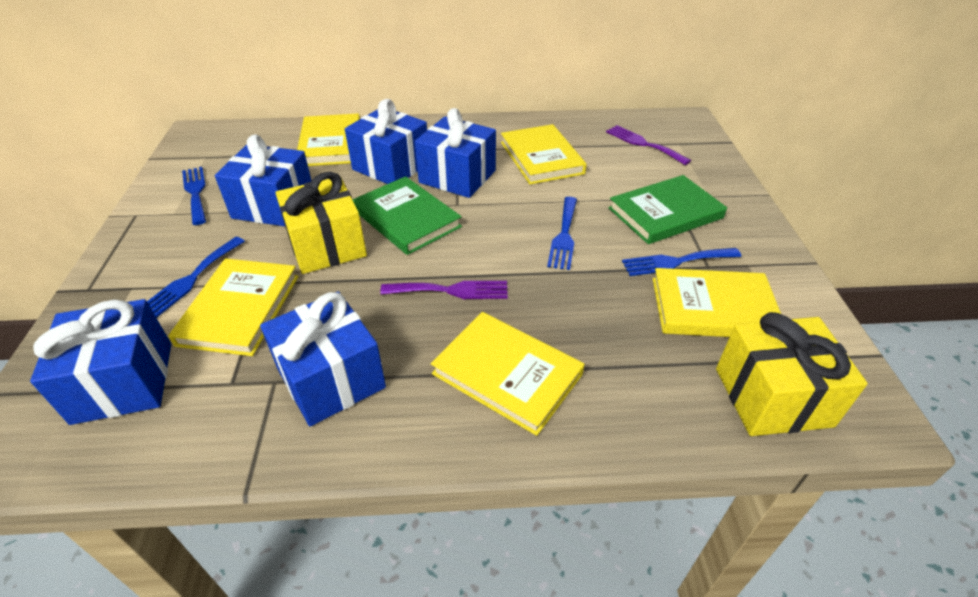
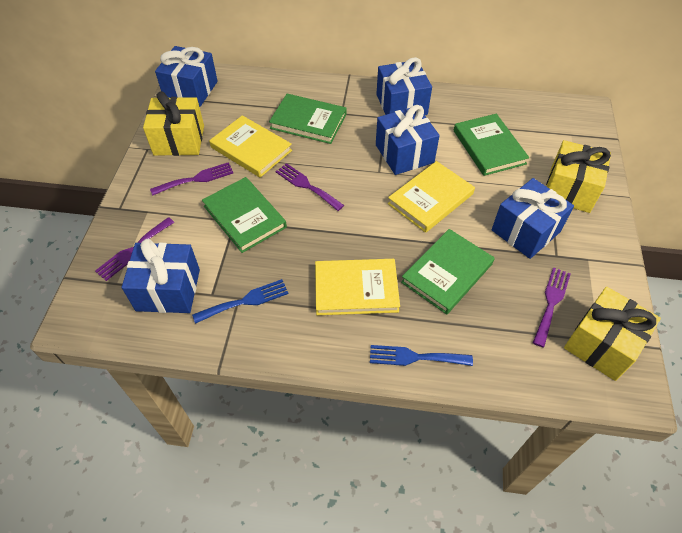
blue fork: [147,237,245,318] [182,167,206,225] [547,197,577,270] [622,248,741,276] = 4 -> [192,279,289,324] [370,345,473,366] = 2
green book: [352,176,462,255] [608,175,727,244] = 2 -> [202,177,287,253] [269,94,346,144] [401,229,495,314] [454,114,529,176] = 4
purple fork: [380,281,508,299] [606,125,691,165] = 2 -> [95,217,175,281] [150,162,233,196] [276,163,344,211] [533,267,571,347] = 4
yellow book: [168,258,299,356] [297,113,360,166] [431,312,585,436] [501,124,587,184] [653,268,781,337] = 5 -> [209,115,292,178] [315,259,400,315] [388,161,475,233] = 3
yellow gift: [275,172,367,274] [716,312,868,436] = 2 -> [143,91,204,156] [546,140,611,213] [564,287,661,381] = 3

